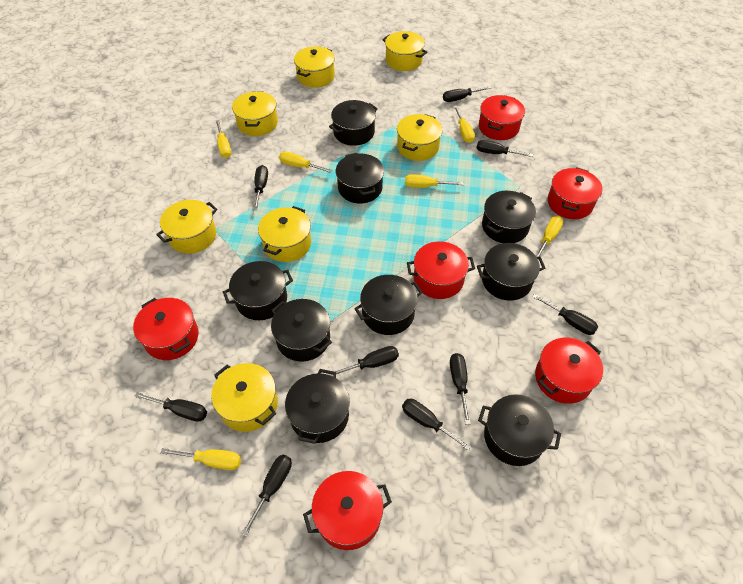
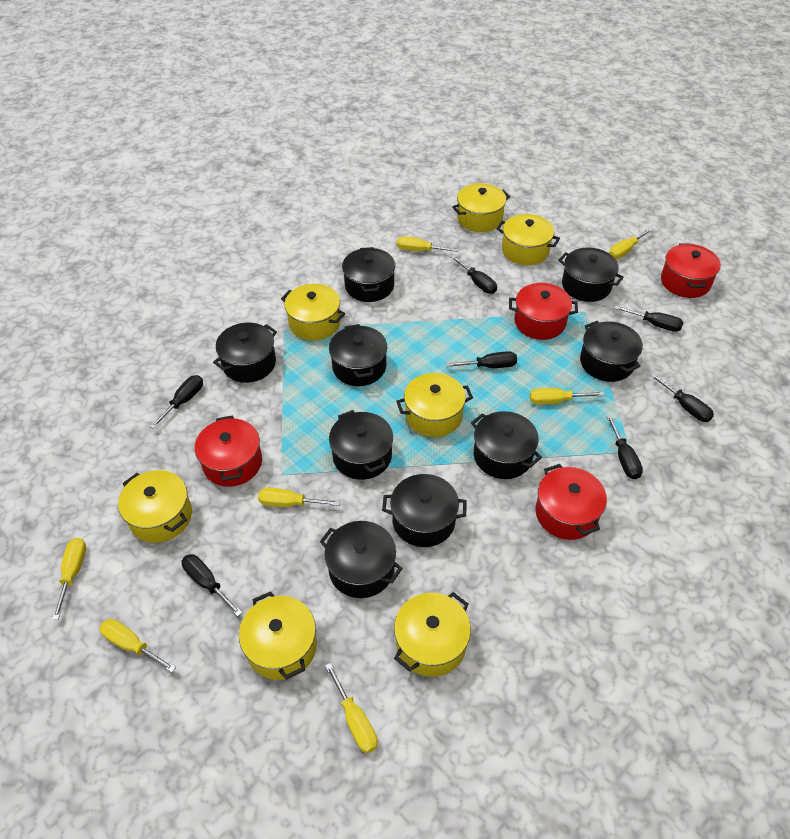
black screwdriver: [134,392,207,422] [241,455,292,536] [253,165,268,210] [328,346,399,376] [402,399,471,451] [443,86,491,102] [450,353,471,425] [477,140,533,157] [532,294,598,335] = 9 -> [150,375,203,429] [182,554,242,617] [446,351,517,368] [451,256,497,294] [606,415,643,479] [614,305,683,332] [650,373,714,422] = 7
red pot: [133,298,199,360] [303,471,392,550] [407,242,475,299] [479,95,525,140] [535,337,603,404] [548,167,602,219] = 6 -> [195,415,262,487] [509,283,578,340] [536,464,607,540] [661,243,721,298] = 4
yellow screwdriver: [161,448,241,470] [216,120,231,158] [279,151,332,173] [405,174,464,188] [454,106,475,143] [536,216,563,260] = 6 -> [52,538,86,620] [100,619,176,672] [258,488,340,507] [325,663,378,753] [397,236,459,252] [530,388,604,405] [609,228,653,259] = 7

